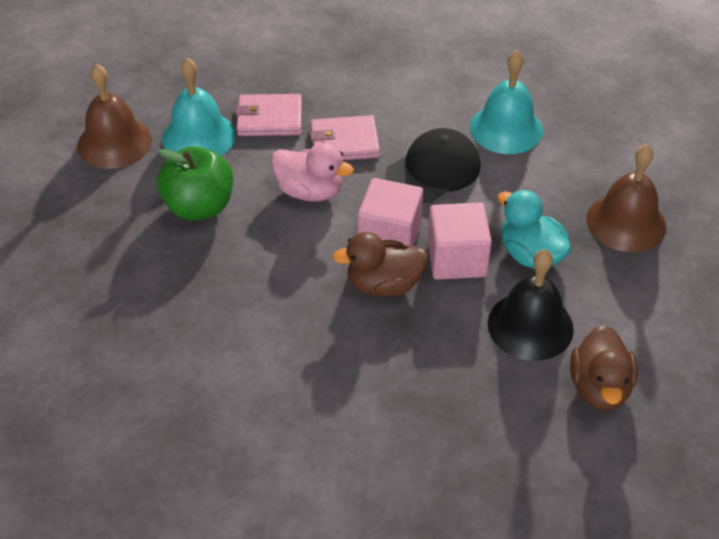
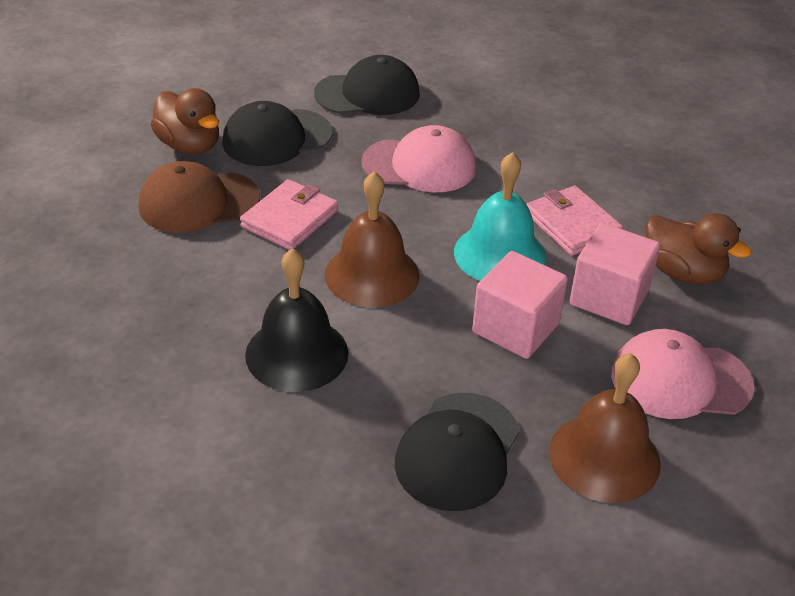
black cap: [385,128,481,204] = 1 -> [222,101,332,166] [314,55,420,115] [395,393,520,511] = 3
brown cap: none = 0 -> [138,161,260,233] = 1
green apple: [157,146,233,220] = 1 -> none = 0
pink cap: none = 0 -> [362,125,476,192] [611,329,754,419] = 2
pink duck: [271,143,354,202] = 1 -> none = 0
turquoise bell: [162,58,236,156] [470,50,543,154] = 2 -> [454,152,546,281] = 1
turquoise duck: [497,190,571,269] = 1 -> none = 0

